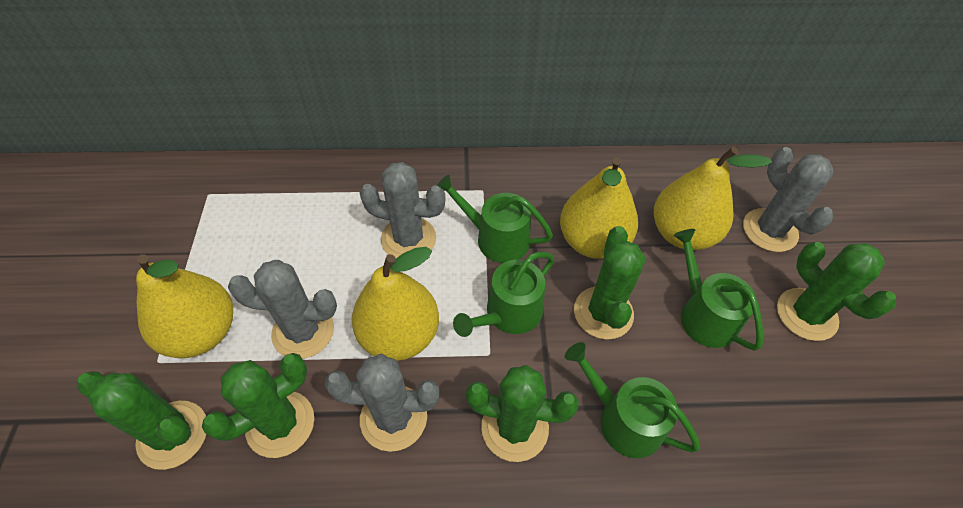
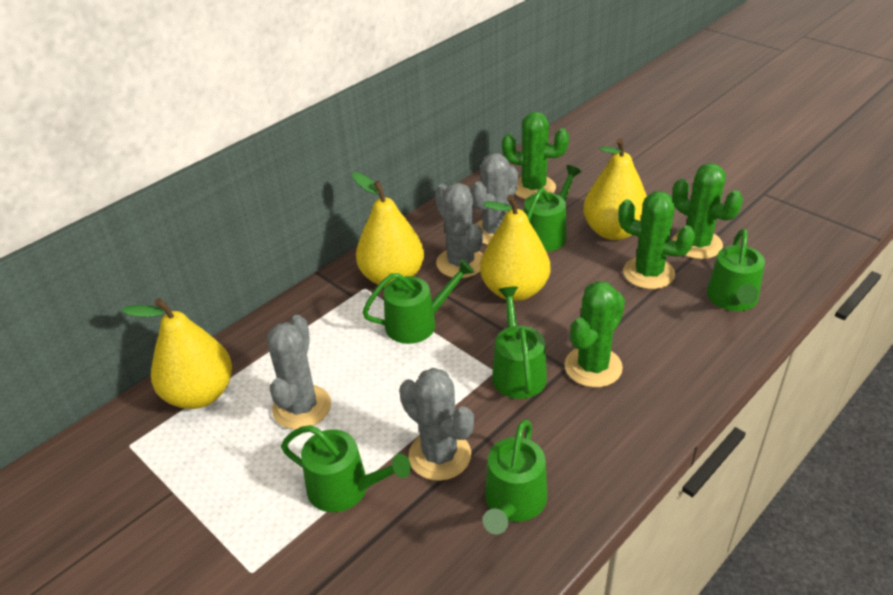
green cactus: [77,371,206,470] [202,353,314,458] [466,365,579,462] [574,226,646,339] [777,242,896,341] = 5 -> [502,112,569,199] [564,281,625,387] [618,191,695,289] [672,163,743,259] = 4
green watering can: [437,175,553,263] [453,252,554,337] [565,342,700,458] [673,229,764,351] = 4 -> [281,425,411,512] [362,259,474,344] [483,420,548,535] [492,287,547,399] [524,165,582,252] [707,229,765,311] = 6

